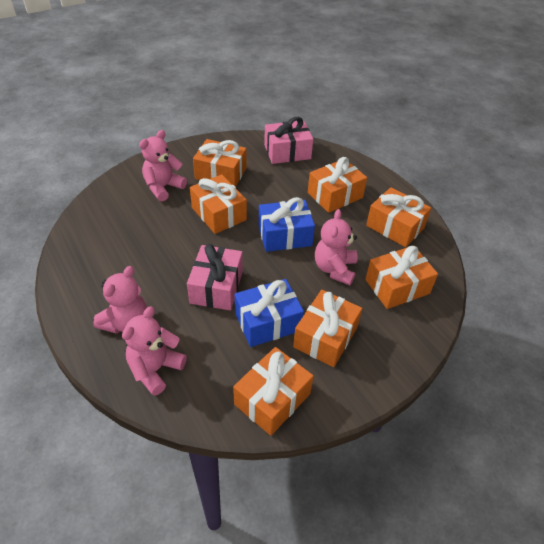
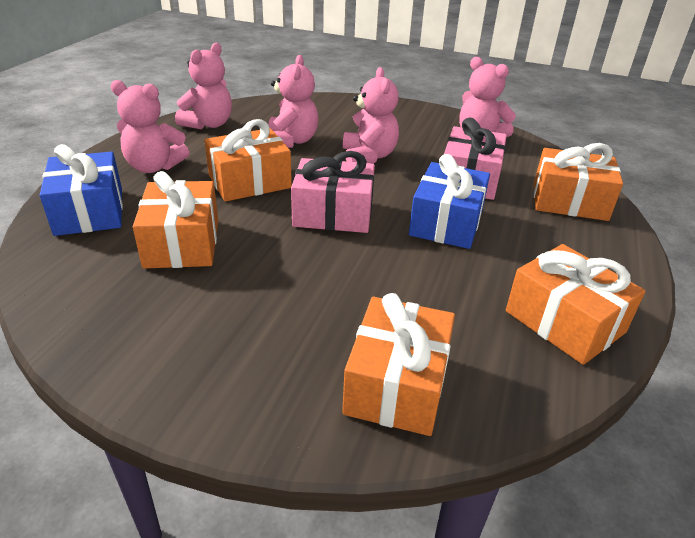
orange gift: [190,174,247,234] [193,139,247,187] [233,347,313,436] [293,290,362,367] [308,157,367,213] [365,246,438,309] [366,187,431,247] = 7 -> [133,171,218,269] [204,119,292,202] [342,293,455,436] [506,244,646,365] [534,143,623,221] = 5
pink teddy bear: [93,266,147,334] [122,306,187,396] [139,130,187,201] [315,209,358,285] = 4 -> [110,80,189,173] [175,43,232,129] [268,55,318,148] [343,67,399,163] [459,57,516,137] = 5

